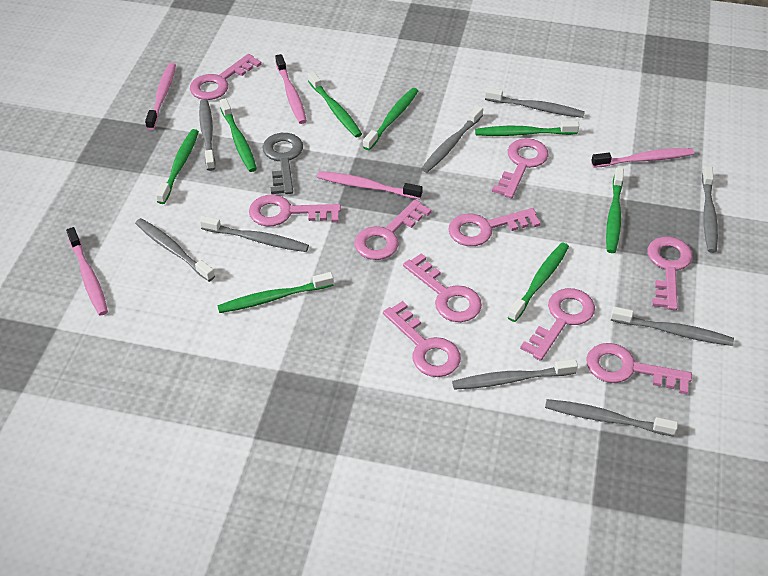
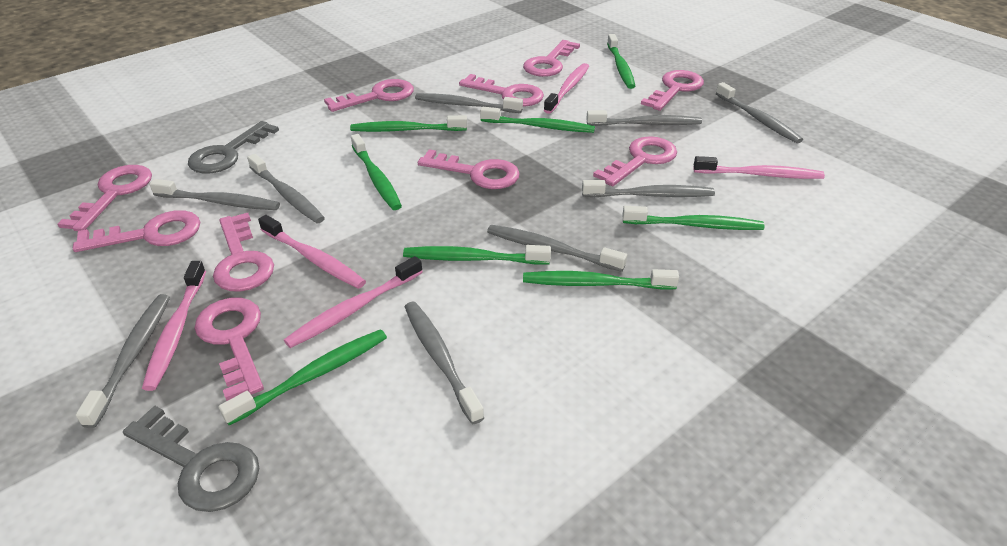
grey key: [262,133,303,194] = 1 -> [123,406,260,512] [188,121,279,174] = 2

